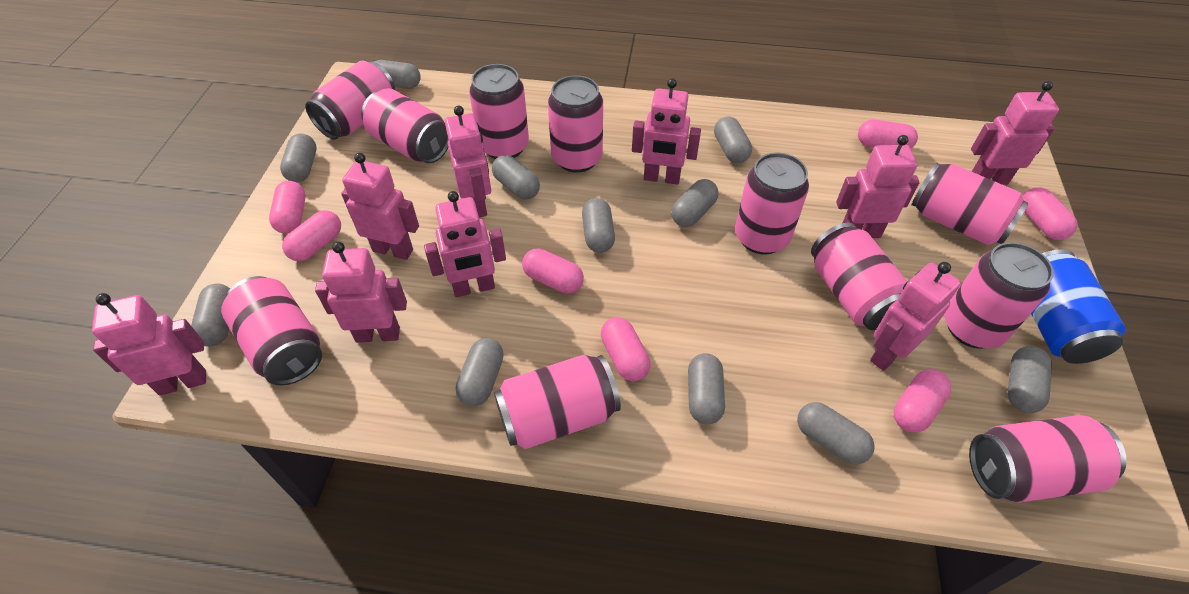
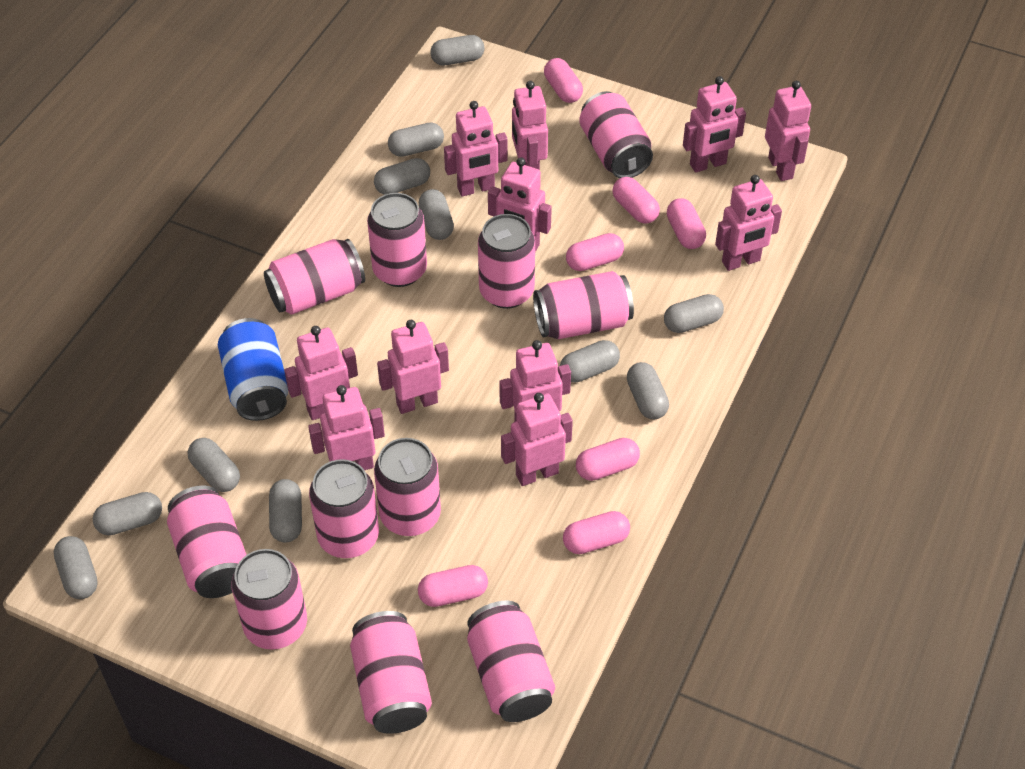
pink robot: [92,293,206,396] [315,241,407,343] [341,153,419,260] [424,191,506,297] [445,106,491,217] [632,78,701,185] [836,135,920,238] [870,262,961,371] [971,81,1059,185] = 9 -> [284,326,358,420] [308,385,385,470] [377,320,449,414] [444,101,508,197] [488,157,552,252] [499,340,571,422] [501,393,573,486] [512,81,548,170] [683,76,746,172] [715,175,782,271] [765,81,811,181] = 11

